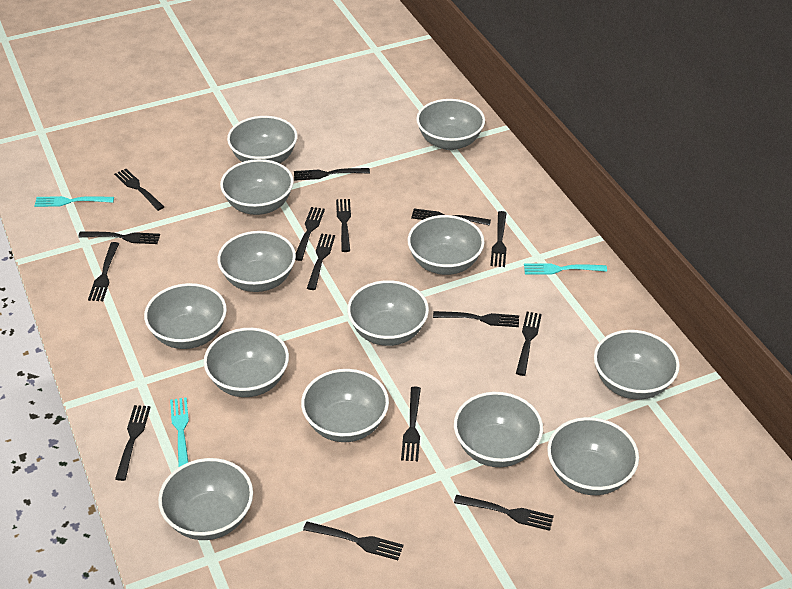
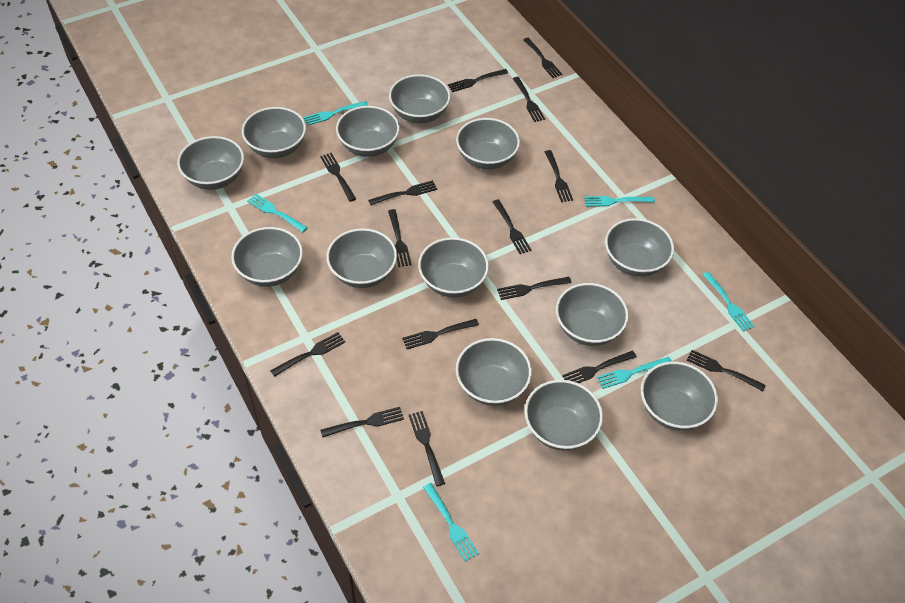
turquoise fork: [34,196,114,207] [170,397,189,467] [524,263,607,275] = 3 -> [247,194,308,232] [303,101,368,126] [423,483,479,562] [584,196,655,207] [597,357,672,389] [702,272,755,332] = 6

